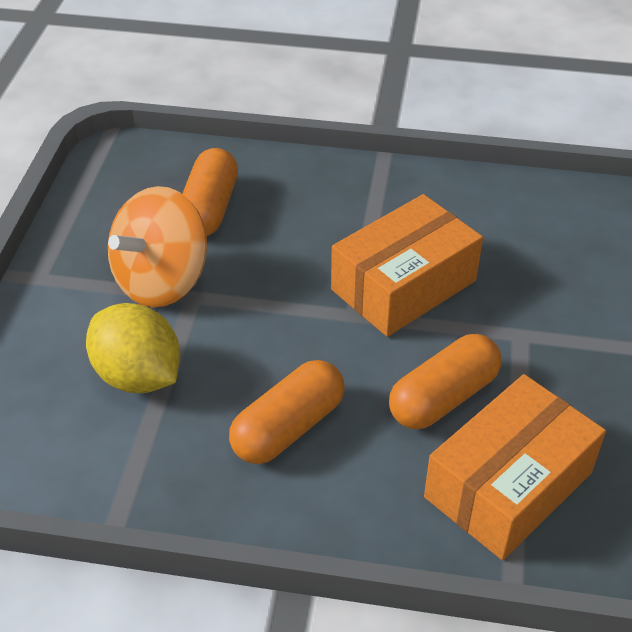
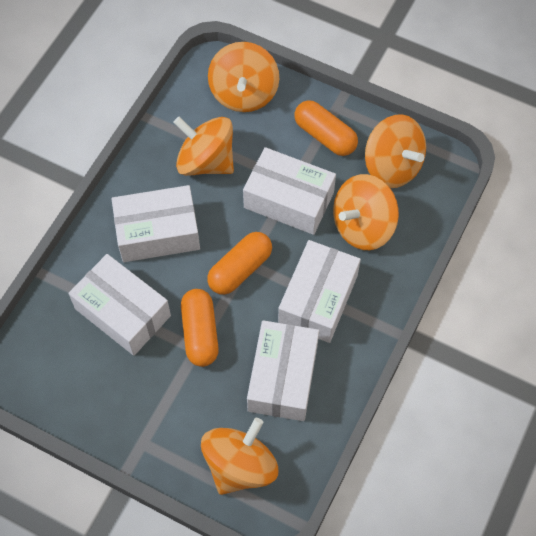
orange box: [331,194,483,337] [424,374,606,560] = 2 -> none = 0
orange spinning top: [108,186,207,308] = 1 -> [173,117,234,176] [201,418,278,495] [208,42,279,112] [333,174,399,250] [365,114,426,188] = 5
white box: none = 0 -> [68,254,171,356] [111,185,200,262] [243,147,336,235] [247,320,319,421] [278,240,361,343] = 5
yellow lemon: [86,303,180,393] = 1 -> none = 0

